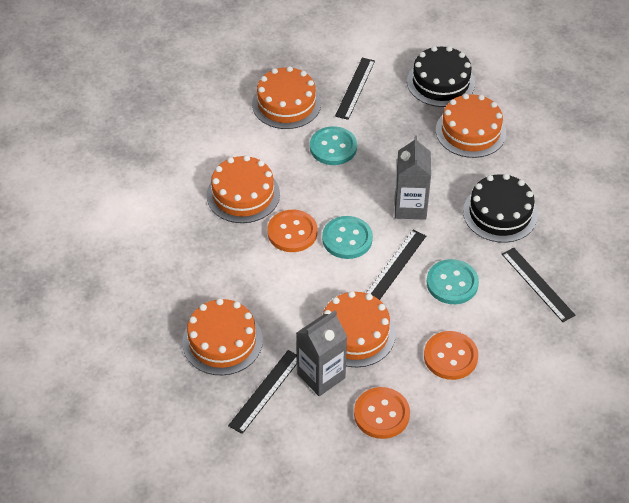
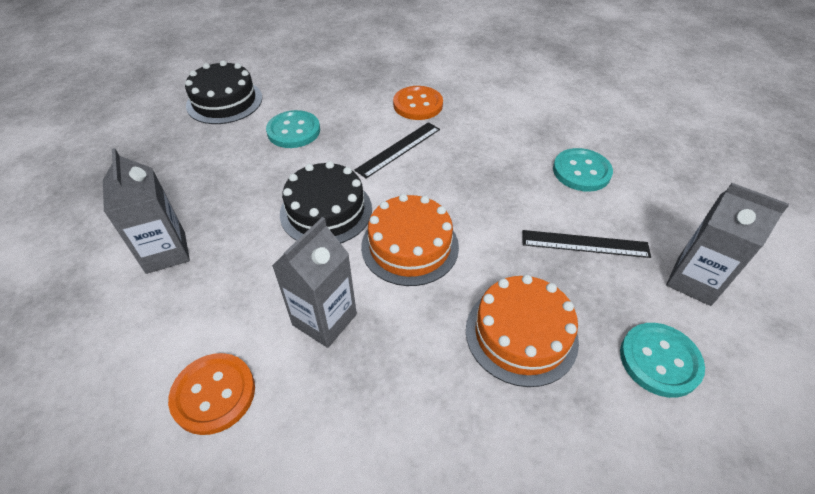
black ruler: [228,350,297,434] [335,58,375,120] [366,230,426,300] [502,248,575,322] = 4 -> [355,122,440,179] [522,230,651,258] = 2
grey carton: [297,310,347,396] [395,136,431,220] = 2 -> [103,148,190,274] [272,217,357,348] [666,183,789,306] = 3
orange button: [267,210,318,252] [354,387,410,439] [424,331,478,380] = 3 -> [168,353,255,435] [393,86,443,120] = 2
orange cake: [182,298,263,375] [207,155,280,223] [252,66,321,129] [323,291,396,367] [436,94,506,158] = 5 -> [361,194,459,286] [466,275,579,387] = 2

